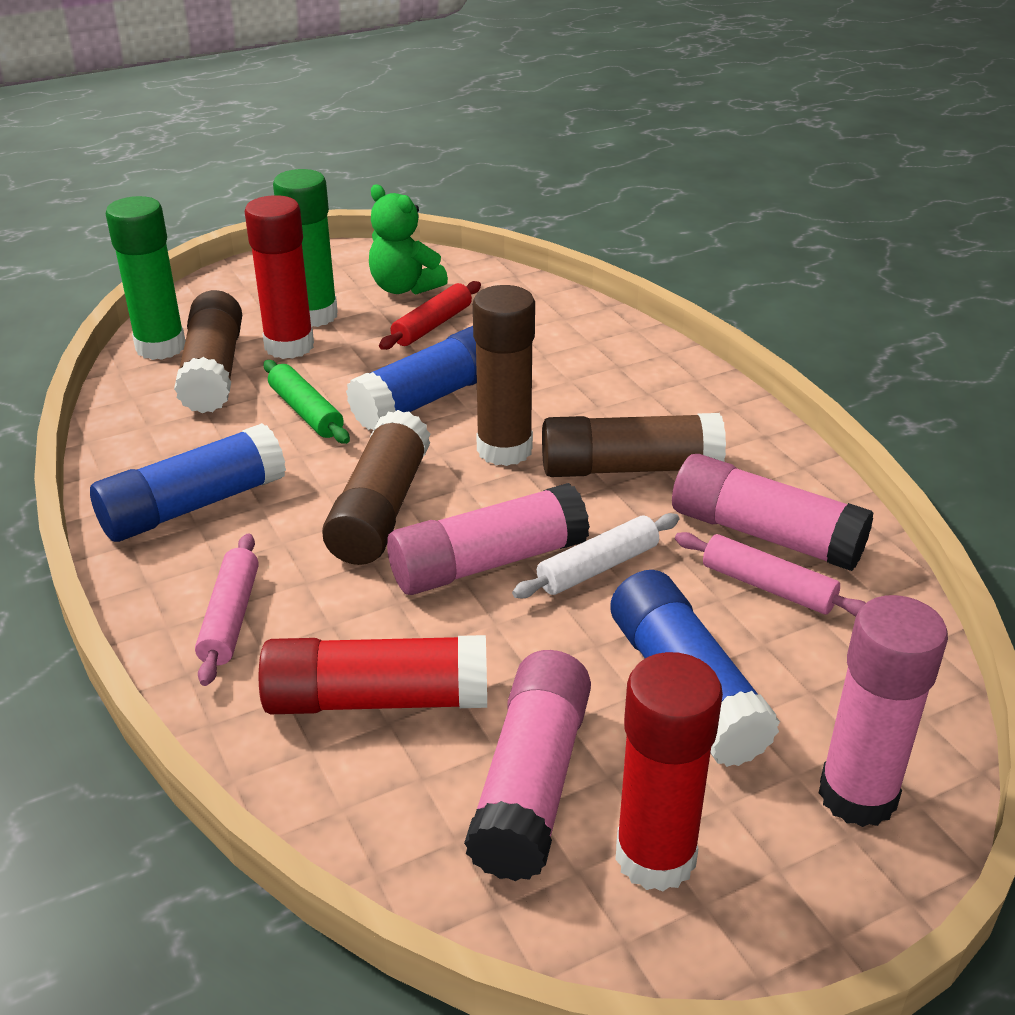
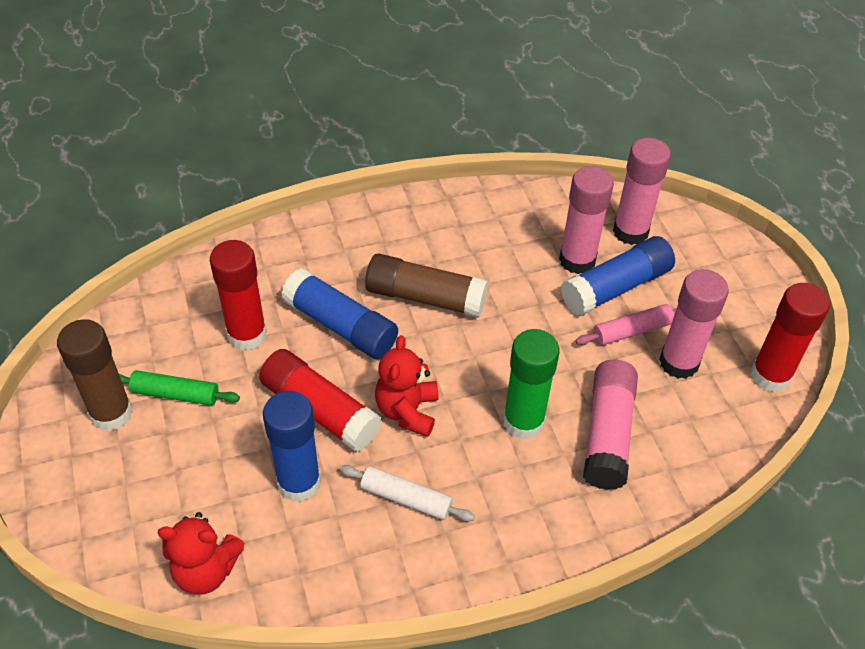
brown glue stick: [174,290,242,414] [322,410,430,565] [473,285,535,466] [542,413,726,477] = 4 -> [57,319,133,431] [365,254,488,318] = 2
green glue stick: [106,196,185,360] [273,169,338,327] = 2 -> [503,329,560,439] = 1
green teddy bear: [369,184,448,295] = 1 -> none = 0
pink rolling pin: [195,533,259,686] [675,532,866,616] = 2 -> [576,304,677,345] = 1
red rolling pin: [379,281,481,350] = 1 -> none = 0
red teddy bear: none = 0 -> [158,512,245,595] [375,335,439,437] = 2

